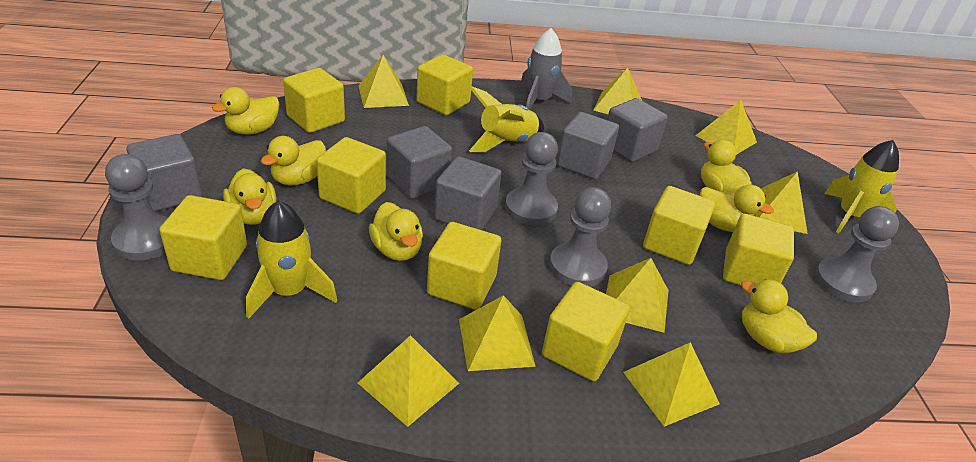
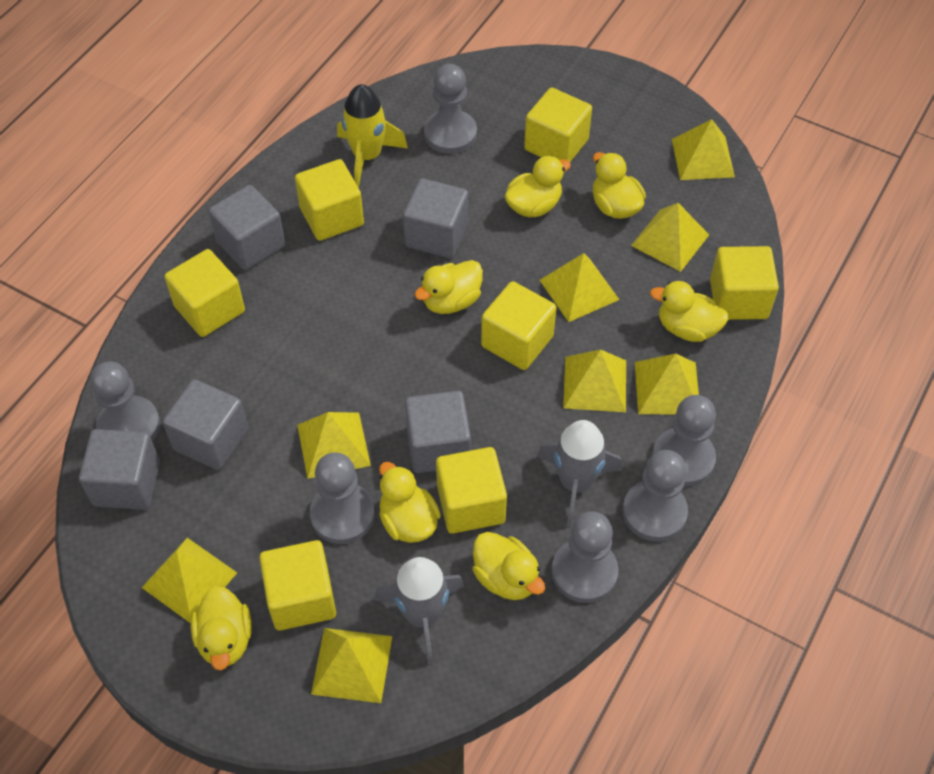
grey pawn: [105,154,168,260] [505,132,558,225] [549,187,611,287] [815,206,899,303] = 4 -> [90,362,160,441] [310,452,375,544] [424,64,477,154] [552,511,618,603] [623,450,688,541] [652,395,716,487] = 6
grey rocket: [520,28,572,110] = 1 -> [374,557,465,665] [537,420,622,527] = 2
yellow cube: [159,195,247,280] [283,68,345,133] [316,137,386,214] [416,54,473,115] [427,222,501,310] [542,282,630,381] [643,186,715,265] [723,214,794,285] = 8 -> [165,249,245,337] [260,540,336,631] [295,159,364,241] [436,447,507,534] [481,281,556,370] [524,88,592,162] [710,246,779,320] = 7
yellow rocket: [246,201,337,319] [469,86,544,152] [824,140,899,234] = 3 -> [337,84,408,188] = 1

